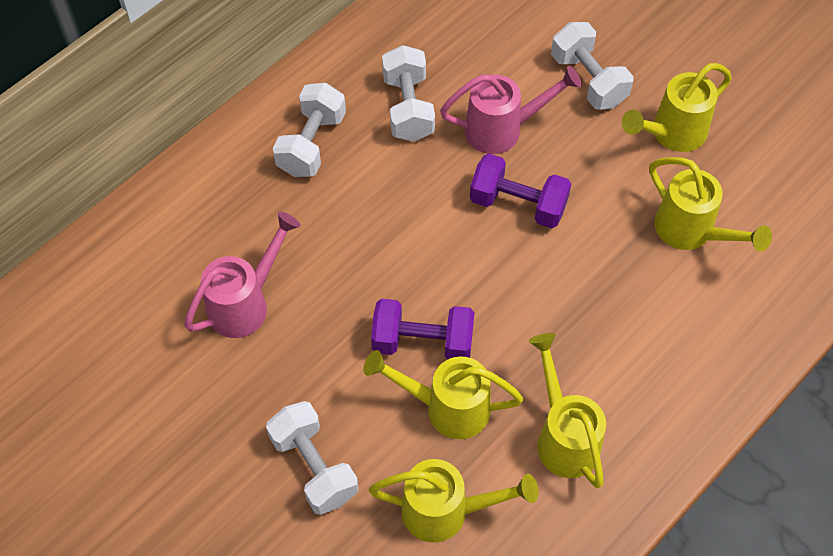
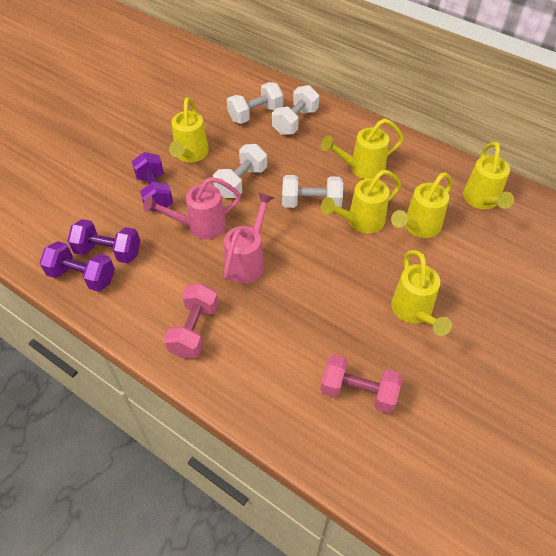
pink dumbbell: none = 0 -> [164,283,219,358] [320,354,402,413] = 2
purple dumbbell: [371,299,475,359] [470,154,571,228] = 2 -> [40,241,115,292] [68,219,141,263] [132,152,173,212] = 3
yellow watering can: [363,350,523,439] [369,459,539,542] [529,333,606,488] [622,63,732,152] [649,157,772,251] = 5 -> [169,97,209,162] [321,119,404,179] [321,170,401,233] [391,172,453,238] [391,250,452,336] [463,142,514,209] = 6

